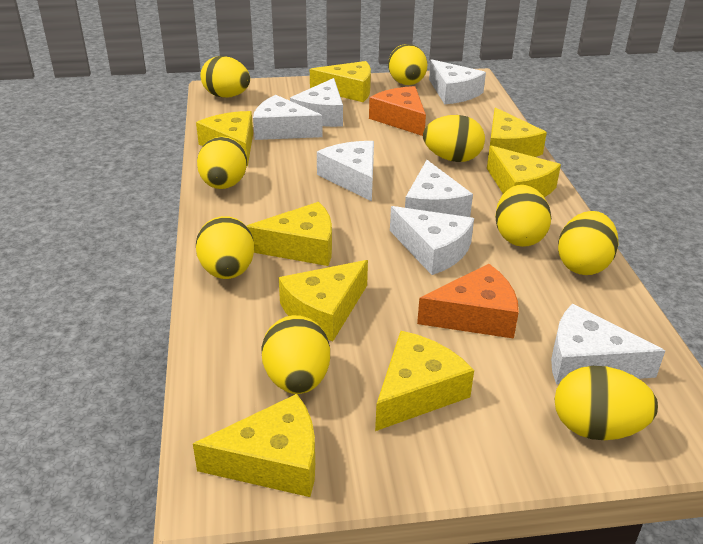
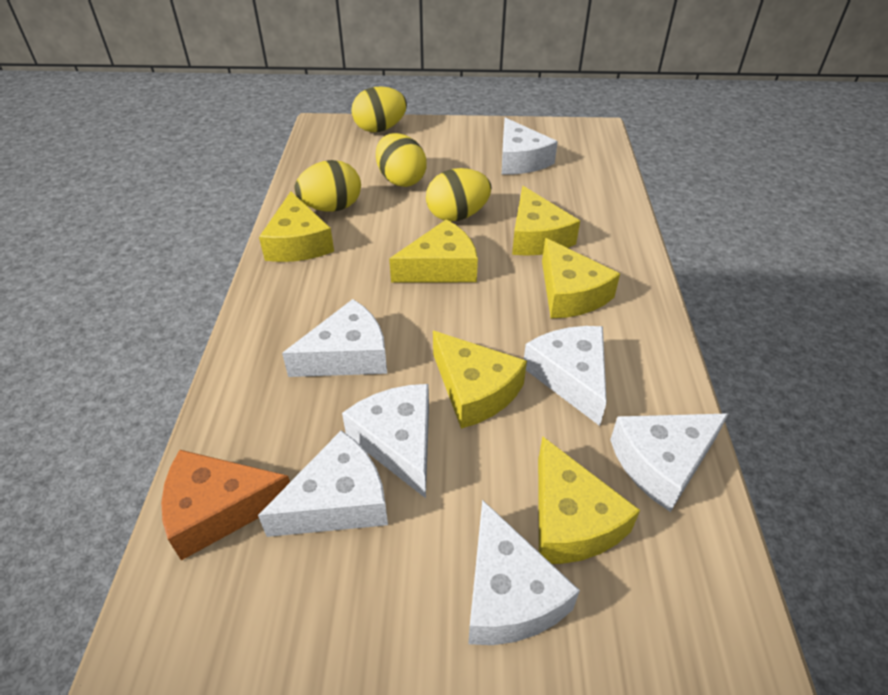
orange cheese: [369,86,426,136] [417,264,519,339] = 2 -> [161,450,290,560] = 1
yellow cheese: [193,394,315,497] [196,111,253,166] [246,202,332,266] [279,260,368,342] [310,61,371,102] [375,331,474,431] [487,146,561,197] [490,107,547,157] = 8 -> [259,191,334,262] [389,219,478,283] [433,331,527,429] [512,186,580,256] [538,436,640,564] [542,238,620,318] = 6
yellow egg: [196,216,255,279] [197,136,247,189] [200,56,250,98] [261,315,330,394] [388,44,427,85] [423,115,485,162] [495,185,551,247] [554,366,658,440] [558,211,618,275] = 9 -> [294,160,361,212] [351,86,407,132] [376,133,427,187] [426,168,491,222] = 4

